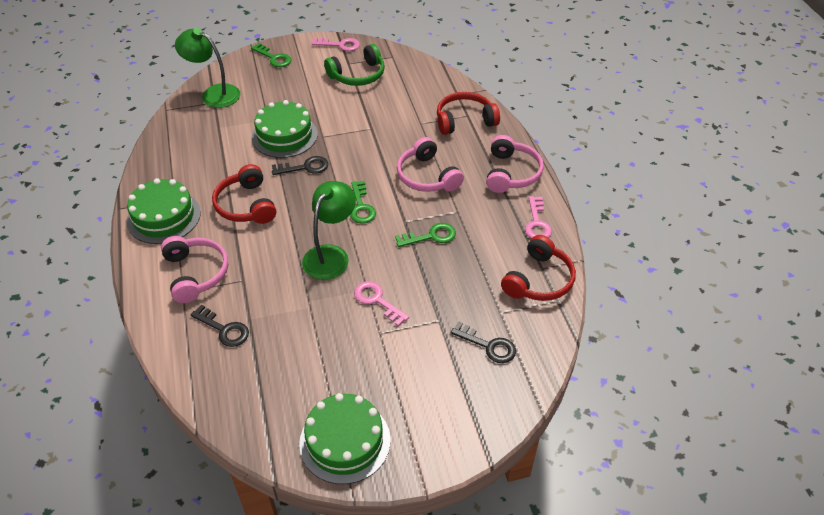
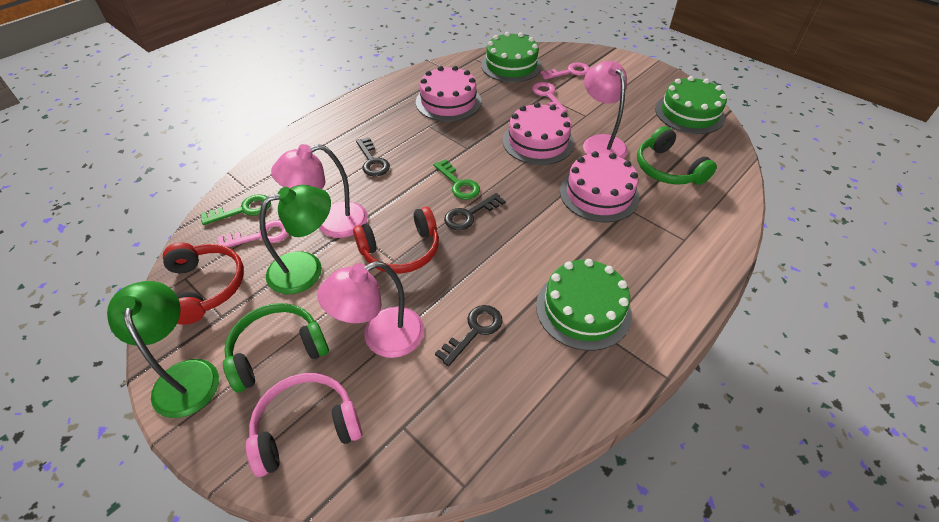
green headphones: [324,44,385,86] = 1 -> [223,303,329,393] [637,126,717,185] = 2
green key: [251,43,291,67] [350,181,376,224] [395,223,456,247] = 3 -> [201,194,271,225] [433,159,480,200] = 2
pink cake: none = 0 -> [416,66,482,122] [503,102,574,165] [560,151,639,222] = 3
pink headphones: [161,236,229,303] [397,137,464,192] [486,135,544,193] = 3 -> [246,373,362,477] = 1
pink lamp: none = 0 -> [271,144,368,238] [317,261,424,358] [583,61,628,159] = 3
red headphones: [212,164,276,224] [437,92,500,135] [501,235,576,301] = 3 -> [163,243,244,325] [353,207,439,273] = 2

